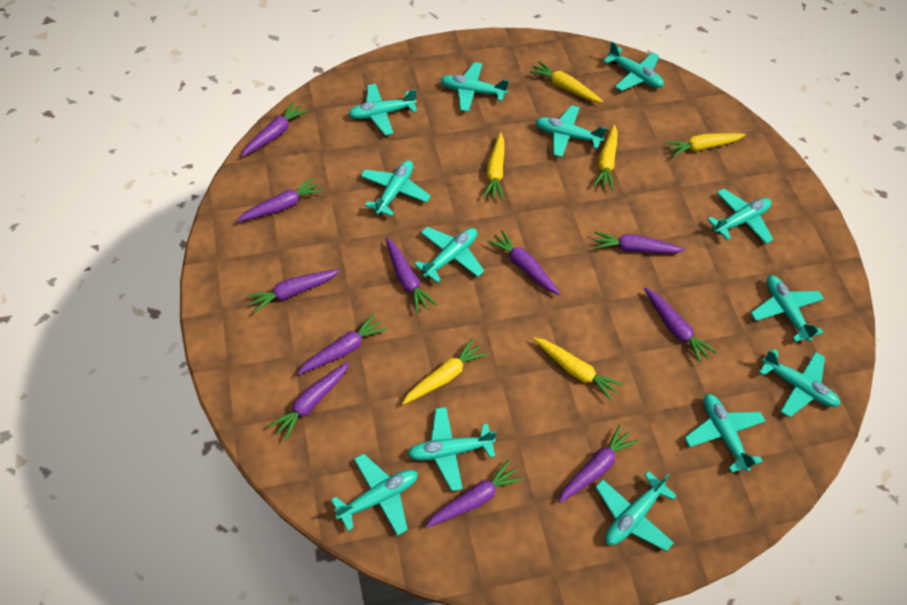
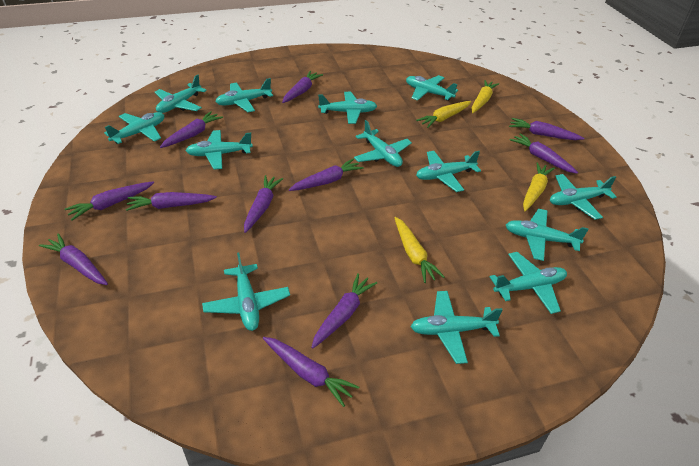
yellow carrot: [402,339,487,405] [483,132,504,200] [529,61,603,103] [533,337,623,401] [593,124,618,190] [665,133,746,157] = 6 -> [394,217,445,283] [416,101,471,128] [471,80,499,113] [523,162,555,211] = 4

